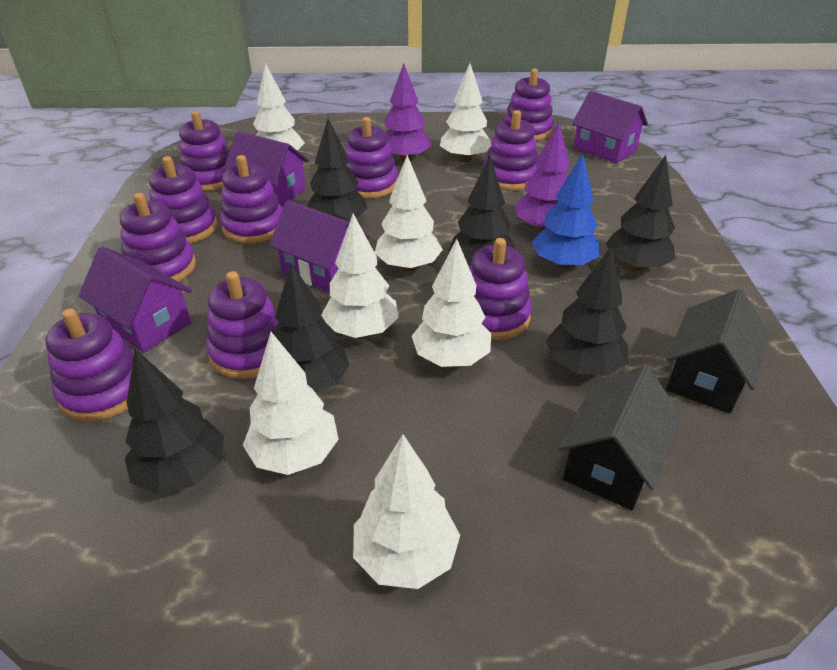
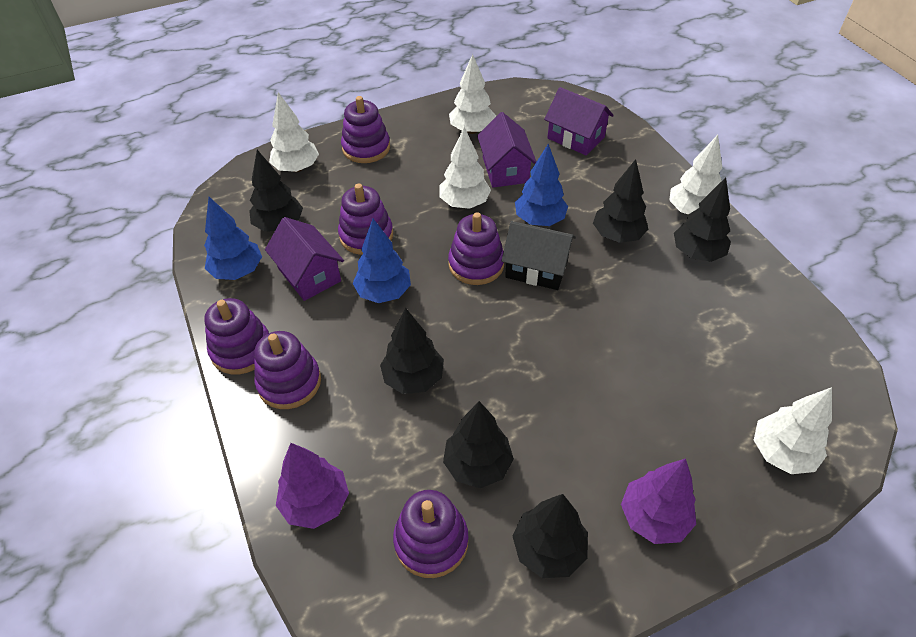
black house: [558,366,682,510] [666,289,770,414] = 2 -> [502,221,576,290] = 1
blue tree: [532,153,599,269] = 1 -> [204,197,262,280] [352,219,411,303] [515,144,568,226] = 3
purple house: [78,247,192,353] [223,131,309,207] [269,200,370,293] [572,91,648,164] = 4 -> [265,217,344,301] [477,112,537,188] [544,87,614,156] = 3
purple stacking toy: [45,308,134,421] [120,193,196,282] [149,156,217,243] [179,111,230,191] [206,271,279,379] [220,155,283,243] [345,117,398,198] [469,238,532,340] [483,110,538,190] [504,68,554,140] = 10 -> [204,298,269,374] [254,331,321,409] [338,183,393,255] [341,96,390,163] [393,490,468,578] [448,212,504,285] = 6
white tree: [243,332,339,475] [253,63,305,151] [322,214,398,338] [353,435,460,589] [375,155,443,271] [412,239,491,367] [440,63,491,162] = 7 -> [269,92,319,172] [440,127,491,209] [449,54,496,134] [669,135,722,215] [754,387,832,474] = 5

